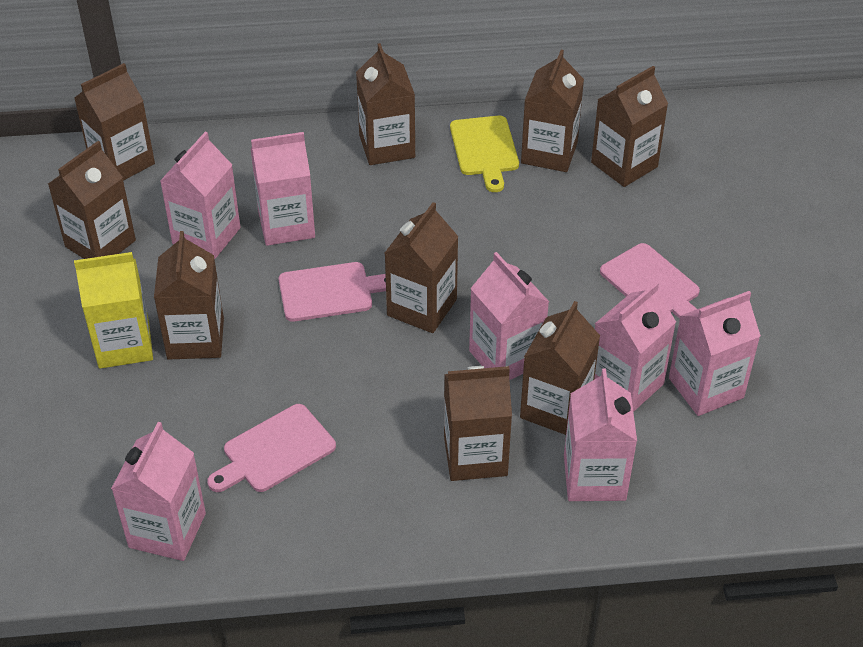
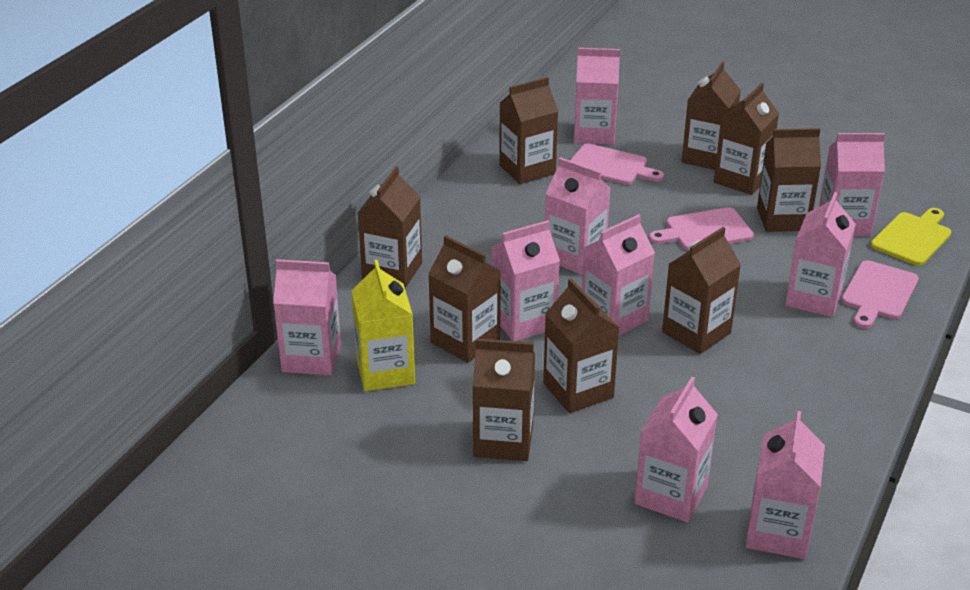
pink carton: [111,422,206,561] [160,132,241,259] [251,132,315,246] [469,252,549,380] [564,368,637,501] [594,282,676,412] [669,291,761,416] = 7 -> [273,259,341,375] [491,220,560,341] [545,157,611,275] [574,48,620,145] [582,214,655,336] [635,377,718,522] [745,411,825,559] [785,192,856,317] [819,133,885,236] = 9

